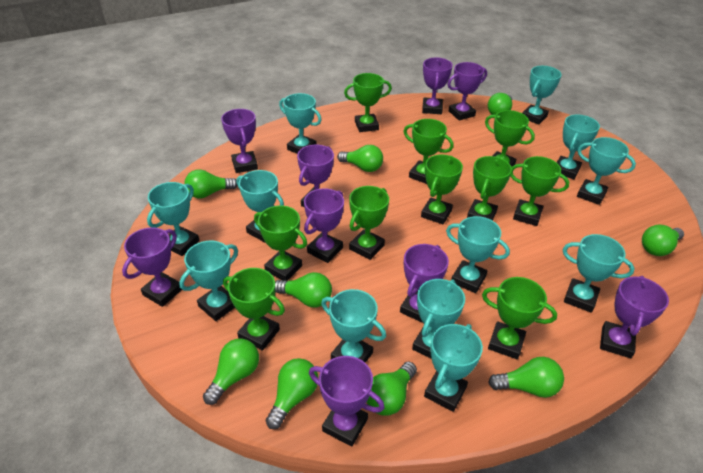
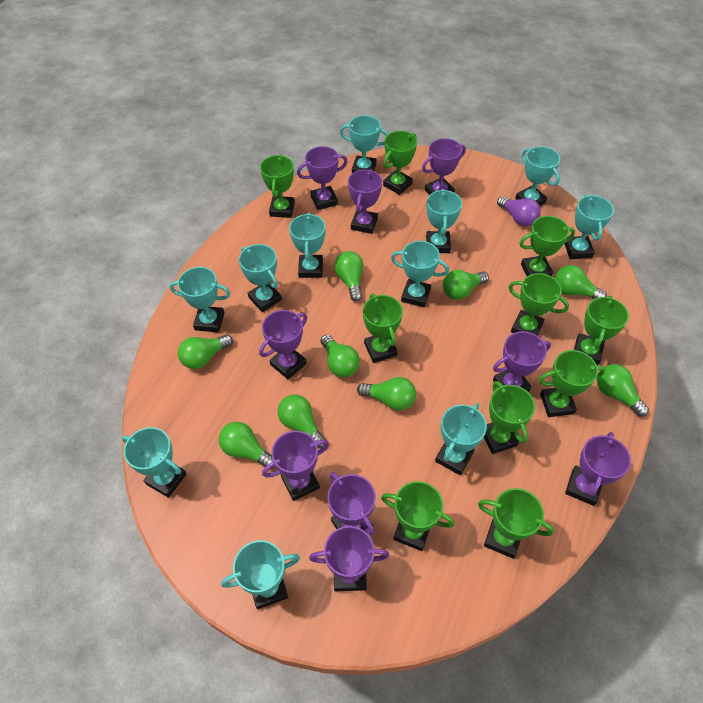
purple light bulb: none = 0 -> [497,196,541,226] = 1
turquoise trophy: [147,182,200,256] [179,241,238,321] [236,170,284,243] [279,93,322,154] [321,289,386,363] [412,279,465,358] [424,324,483,412] [446,216,510,293] [522,66,562,125] [557,115,600,179] [563,234,635,313] [577,137,636,205] = 12 -> [122,427,187,498] [170,267,230,332] [221,540,300,609] [239,244,282,312] [289,213,326,278] [340,115,388,173] [391,241,449,307] [426,189,462,253] [435,403,487,475] [515,146,560,206] [564,194,614,259] = 11

